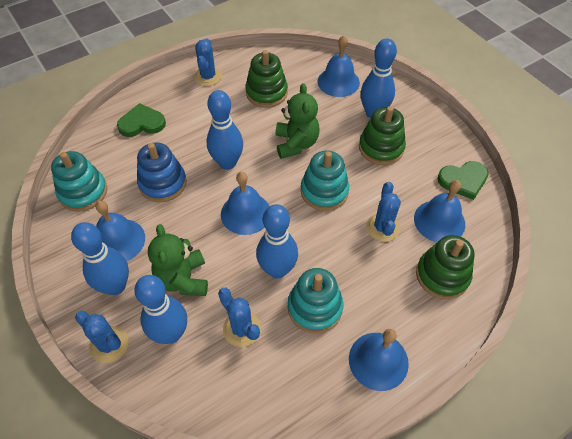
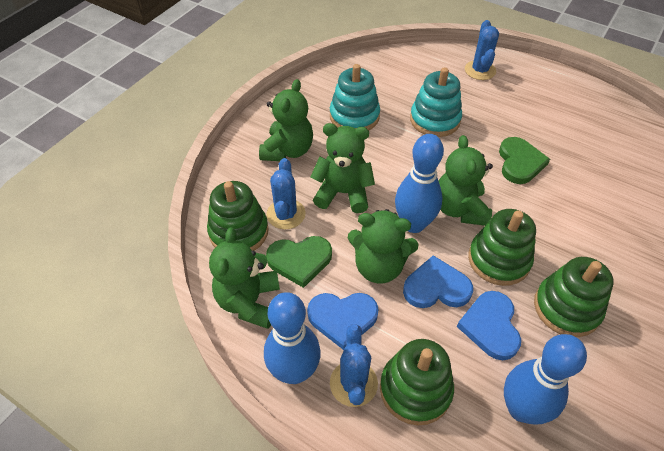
blue bell: [96,201,145,261] [221,172,269,235] [318,35,360,97] [349,329,409,391] [414,180,465,242] = 5 -> none = 0
blue bowling pin: [71,222,129,295] [134,275,187,344] [207,90,243,170] [256,204,298,279] [361,38,397,118] = 5 -> [264,292,321,384] [395,134,444,233] [504,334,587,425] = 3
blue cactus: [75,311,129,363] [194,38,222,86] [218,288,261,347] [366,182,401,242] = 4 -> [267,158,306,229] [330,324,378,407] [465,20,499,80] = 3
blue heart: none = 0 -> [307,293,379,350] [403,255,473,308] [457,291,521,360] = 3
blue stacking toy: [137,143,187,202] = 1 -> none = 0
green stacking toy: [245,50,288,108] [359,106,406,165] [416,235,474,299] = 3 -> [207,181,269,251] [380,339,454,425] [468,209,536,286] [534,257,614,337] = 4
green teddy bear: [148,224,208,296] [275,83,319,159] = 2 -> [209,228,280,329] [259,79,313,161] [311,123,375,213] [348,209,419,284] [439,135,493,226] = 5
turquoise stacking toy: [51,151,107,212] [288,268,344,333] [301,151,349,211] = 3 -> [330,64,380,130] [410,67,462,137] = 2

